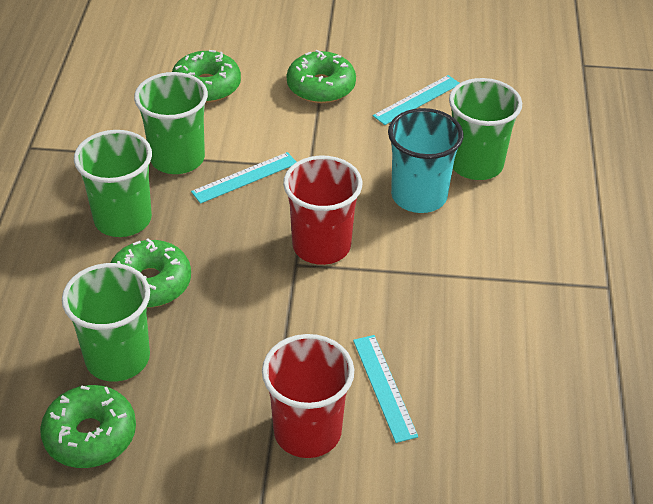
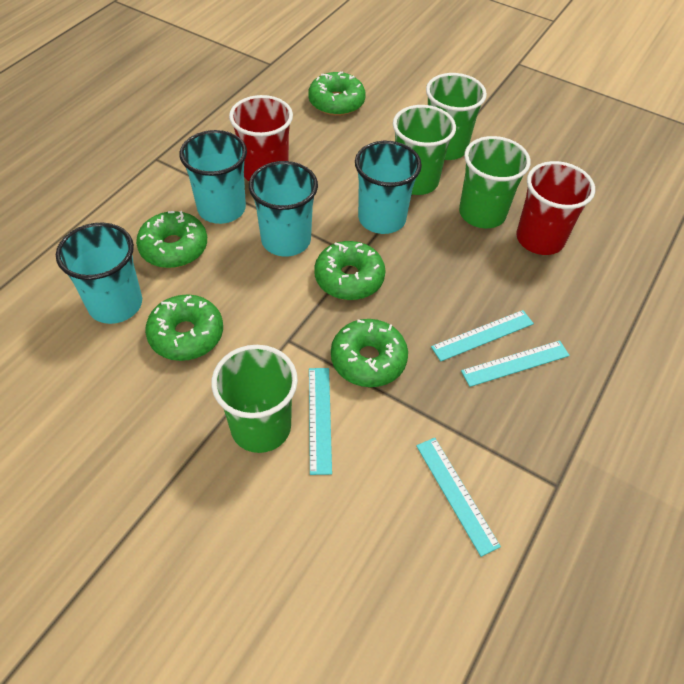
green donut: [40,385,136,468] [111,239,191,308] [172,50,241,103] [287,50,356,103] = 4 -> [136,211,207,268] [145,294,223,361] [308,71,366,116] [314,241,386,300] [331,319,408,387] = 5
turquoise cup: [388,108,464,213] = 1 -> [56,223,142,324] [179,130,247,224] [249,161,318,257] [355,141,422,234] = 4
turquoise ruler: [191,152,296,204] [353,335,418,443] [373,75,460,125] = 3 -> [309,368,332,475] [416,438,501,557] [431,310,534,361] [461,340,570,387] = 4

